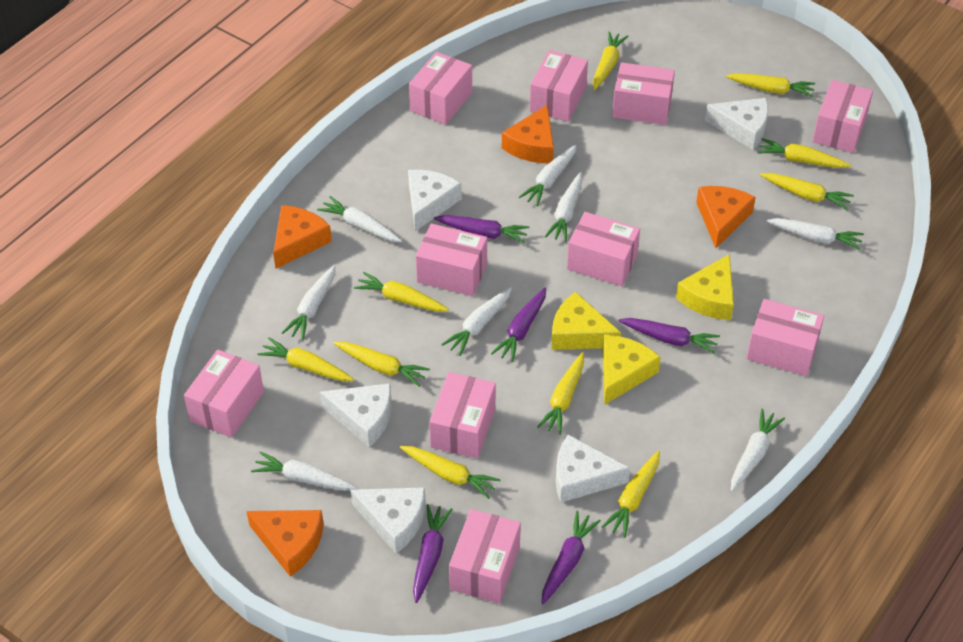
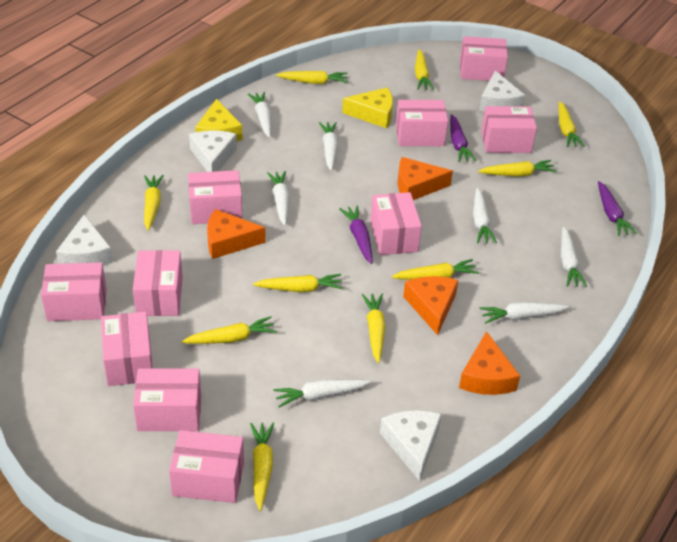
purple carrot: [413,504,453,603] [434,215,529,243] [491,288,546,362] [542,511,601,605] [619,318,720,354] = 5 -> [339,205,373,264] [450,114,477,162] [598,181,637,236] = 3
white carrot: [251,451,358,491] [282,265,336,340] [317,196,402,242] [441,287,512,356] [519,145,576,206] [545,173,582,242] [731,409,785,492] [766,218,864,250] = 8 -> [248,92,271,138] [267,171,290,226] [274,379,371,407] [319,122,338,171] [473,188,497,243] [480,302,569,324] [561,227,587,287] = 7
white cheese: [320,383,392,447] [350,487,426,554] [408,170,462,231] [556,434,630,503] [705,98,768,150] = 5 -> [56,215,113,266] [189,131,237,172] [380,410,442,481] [479,70,525,111] = 4
yellow cheese: [551,292,621,350] [602,335,661,405] [676,254,734,320] = 3 -> [195,99,243,141] [342,88,393,128] = 2

